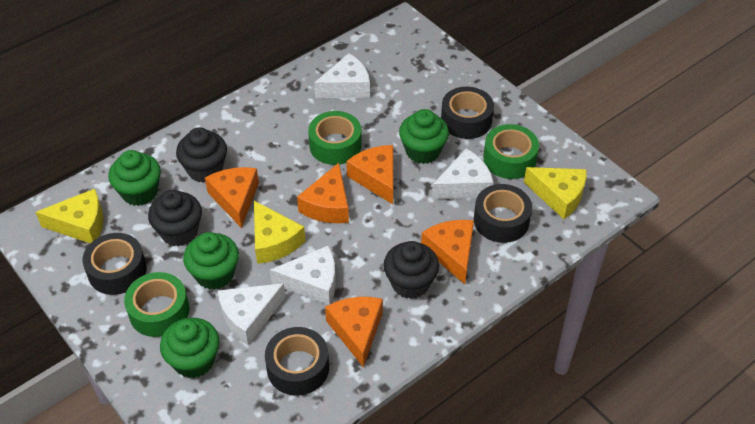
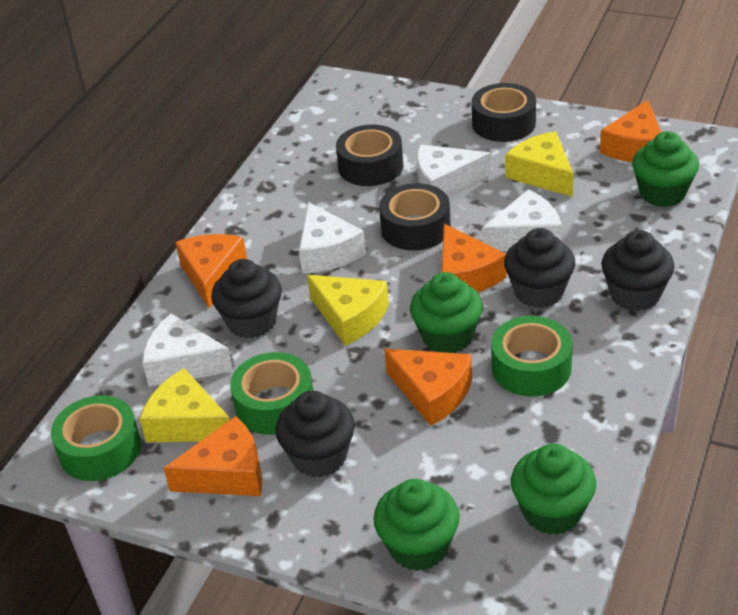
black cupcake: [148,190,202,246] [176,127,227,183] [383,241,439,299] = 3 -> [211,259,282,338] [275,391,355,478] [504,228,575,308] [601,230,675,311] = 4
black tape: [83,233,147,295] [265,327,329,396] [441,87,494,139] [474,184,532,243] = 4 -> [336,125,403,186] [379,183,451,251] [472,83,536,142] = 3

